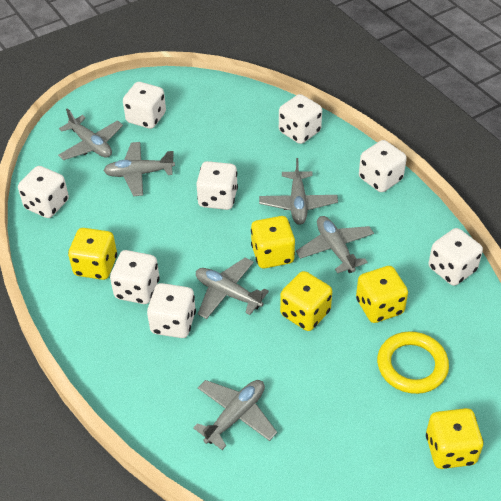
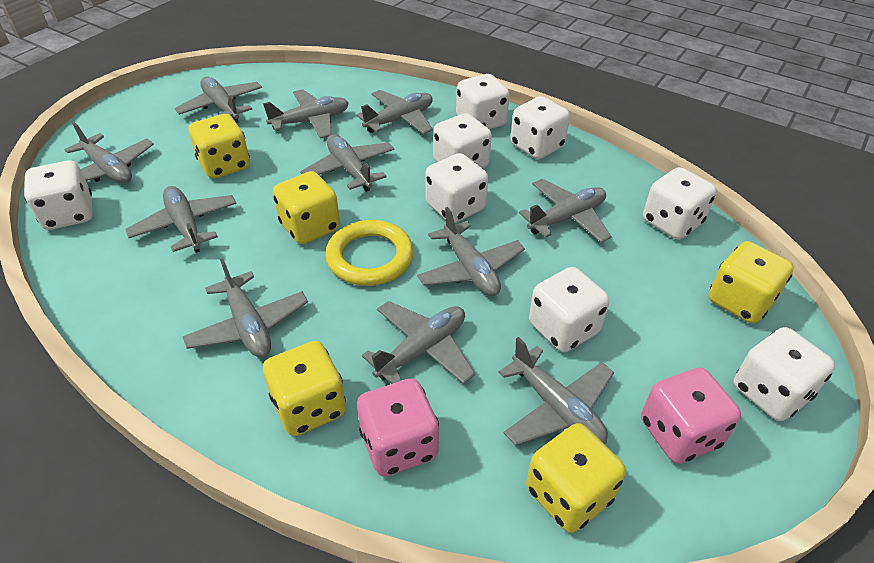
grey plane: [58,108,123,160] [103,142,175,196] [193,380,277,450] [196,257,269,319] [259,158,338,225] [296,216,374,273] = 6 -> [64,122,154,183] [125,186,237,253] [175,76,262,123] [182,258,308,358] [263,89,349,139] [300,134,394,192] [356,90,433,134] [362,301,475,384] [417,207,525,296] [498,337,614,446] [519,179,612,243] = 11
pink dice: none = 0 -> [357,378,439,477] [641,367,741,464] = 2

